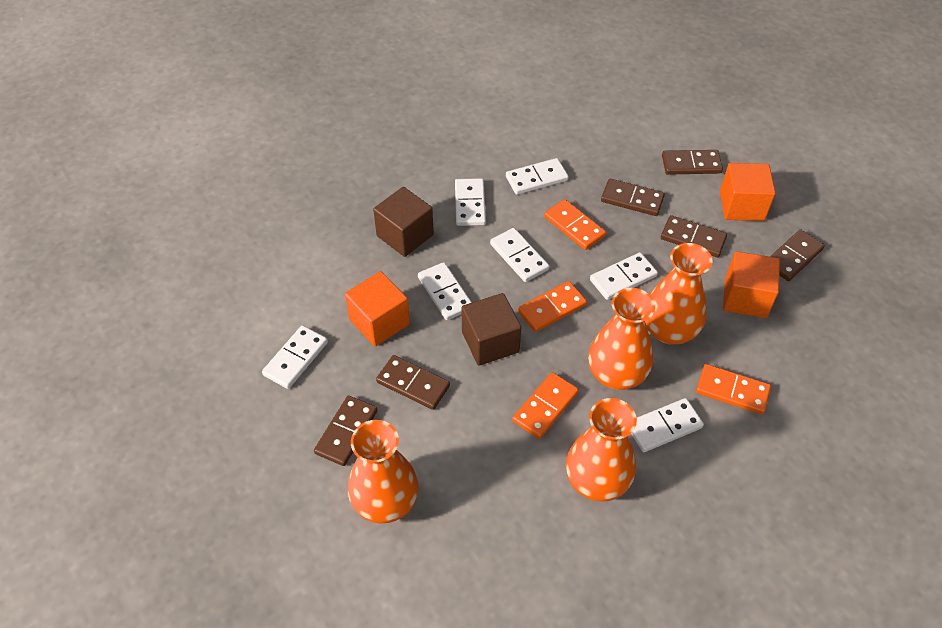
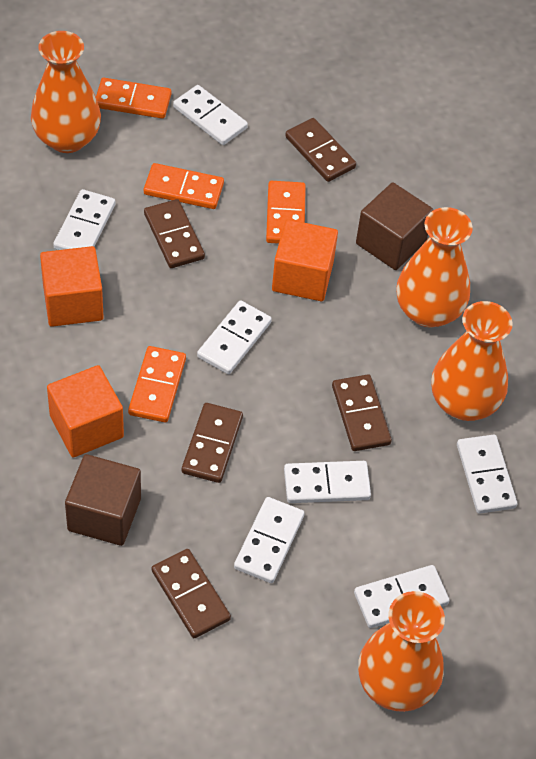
brown domino: [314,396,377,466] [376,355,450,410] [601,179,665,216] [661,215,727,257] [662,150,723,175] [770,229,825,281] = 6 -> [144,199,205,268] [152,549,231,638] [182,403,243,483] [285,118,356,182] [332,374,392,451] = 5

